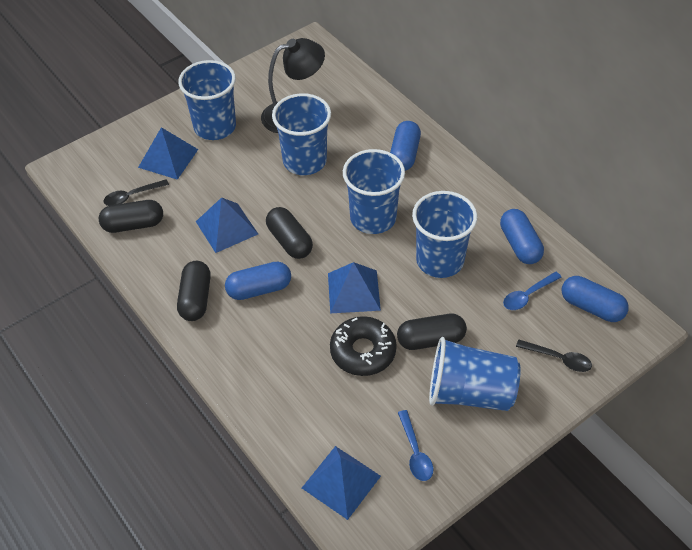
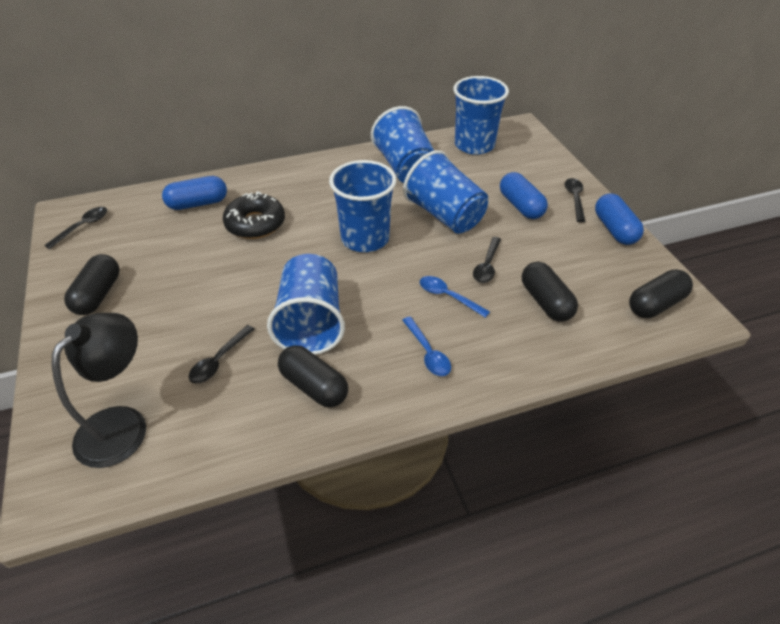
black spoon: [103,179,169,206] [516,340,592,372] = 2 -> [44,207,107,249] [189,325,255,384] [473,237,501,283] [565,178,586,222] = 4
blue capsule: [225,262,291,300] [390,121,421,171] [500,209,544,264] [562,276,629,322] = 4 -> [162,176,227,210] [500,172,548,219] [595,193,644,245] = 3
blue pyramid: [138,127,198,180] [196,197,258,253] [302,446,381,520] [328,262,381,314] = 4 -> none = 0

